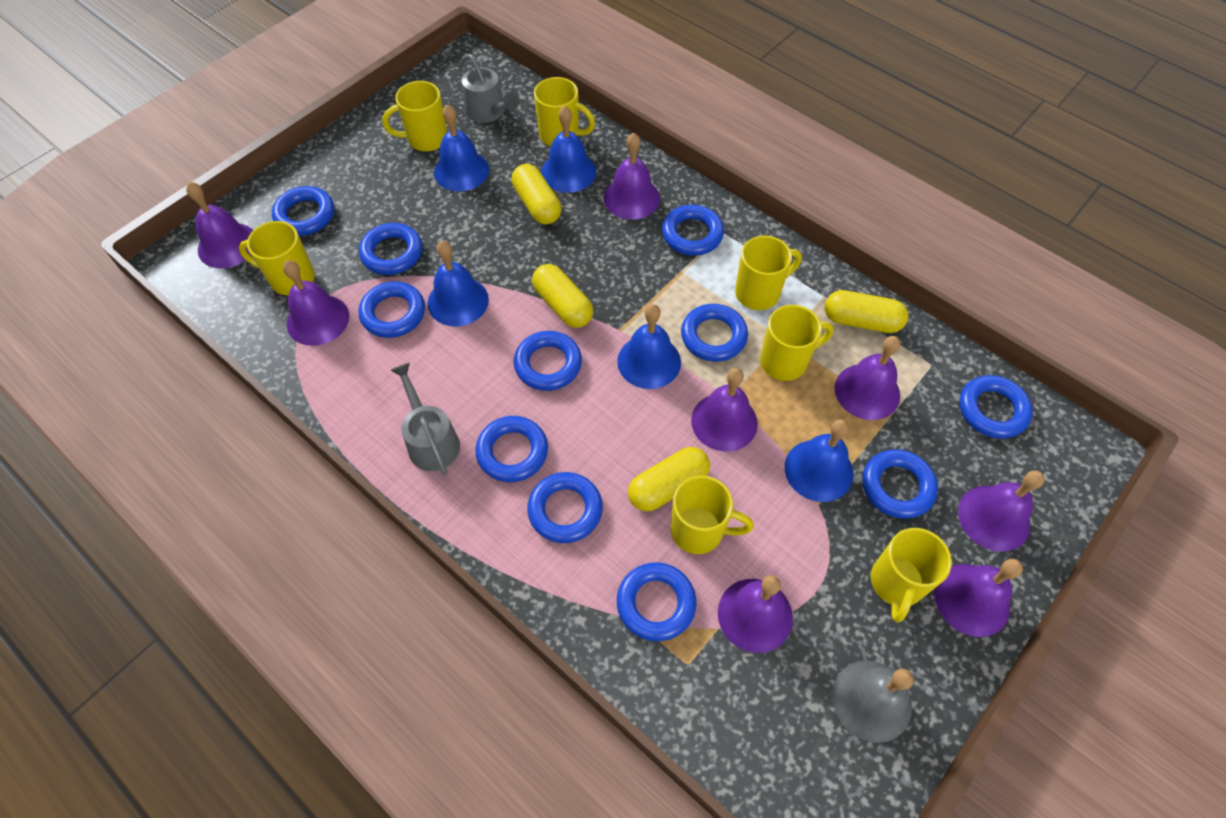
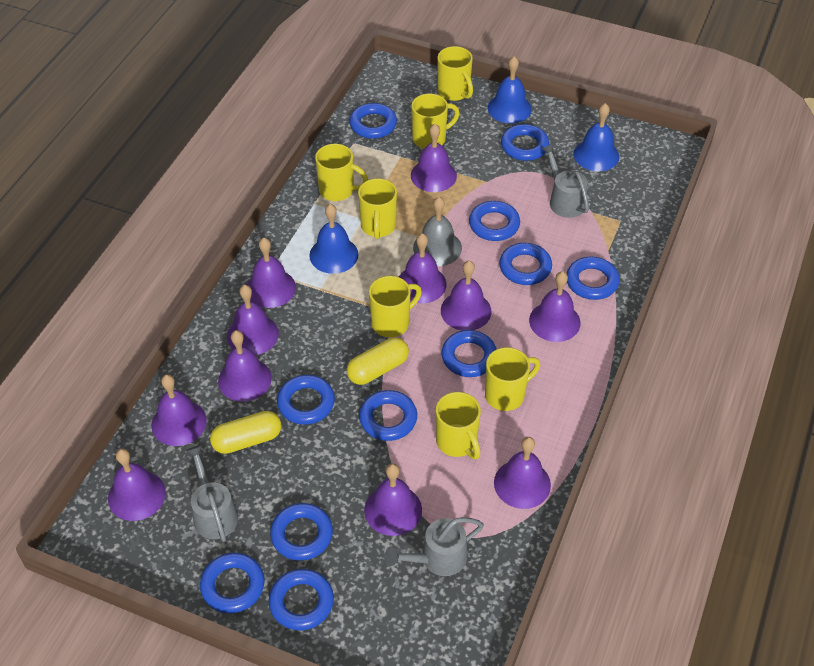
blue bell: [428,241,489,326] [434,104,489,191] [541,106,596,193] [617,304,681,389] [785,419,853,502] = 5 -> [309,204,359,274] [488,56,532,123] [574,103,619,171] = 3
grey watering can: [391,363,460,475] [458,54,519,123] = 2 -> [185,445,238,542] [384,517,484,576] [541,144,589,218] = 3
purple bell: [186,182,253,268] [283,260,349,346] [604,133,660,220] [691,368,758,452] [718,575,793,653] [835,336,900,420] [934,559,1023,637] [958,470,1045,552] = 8 -> [108,449,166,521] [152,374,207,446] [218,330,272,402] [227,285,279,355] [247,238,296,308] [364,463,422,536] [399,233,446,304] [411,124,457,192] [441,261,491,331] [494,437,551,509] [529,271,581,342] = 11
yellow capsule: [512,164,561,224] [532,264,593,328] [628,447,710,511] [825,290,908,333] = 4 -> [210,411,281,454] [346,338,409,385] = 2

